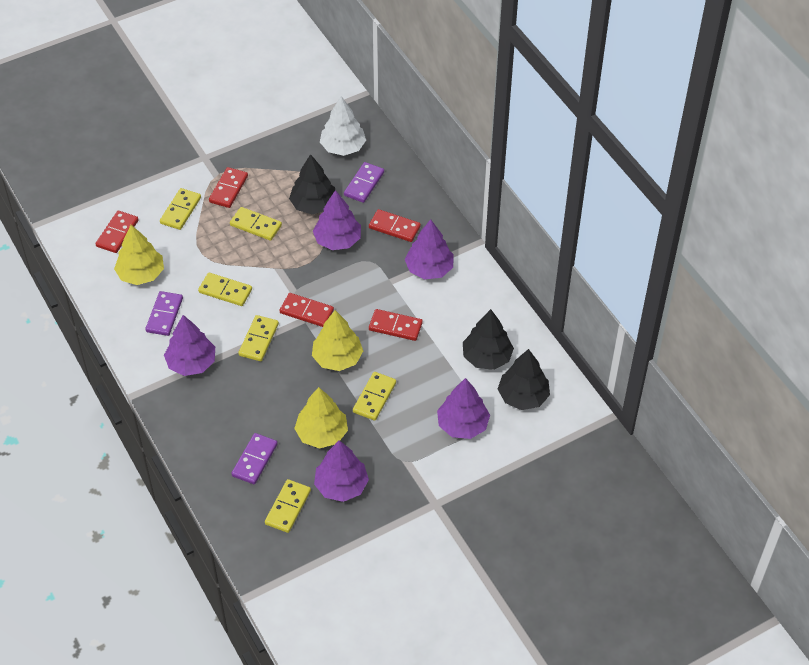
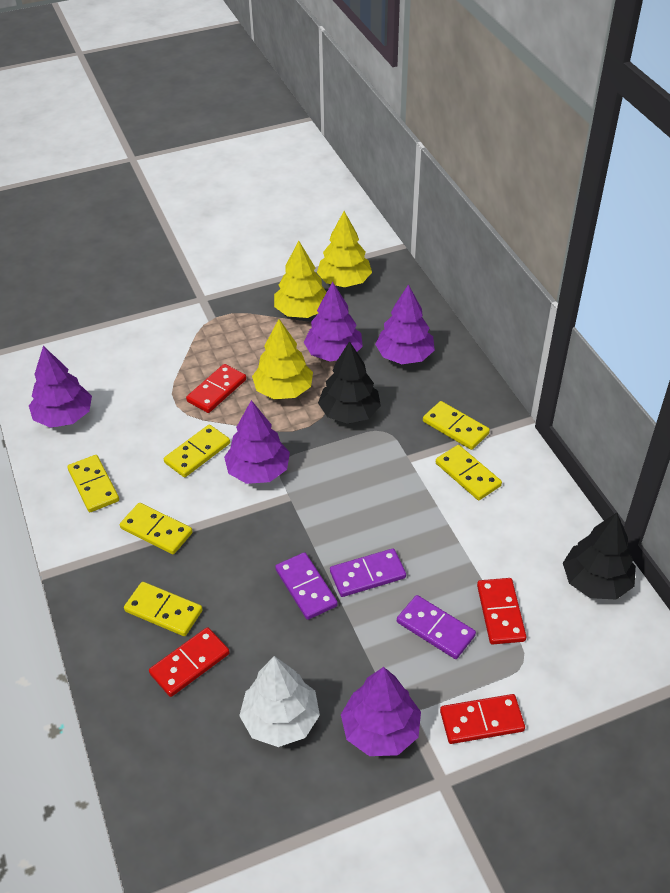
black tree: [289,154,335,214] [463,309,514,370] [498,349,550,410] = 3 -> [318,341,381,424] [563,513,636,600] = 2
red domino: [96,211,138,253] [209,167,248,208] [280,293,334,327] [369,209,421,242] [369,309,423,341] = 5 -> [149,627,230,697] [186,364,246,413] [440,694,525,744] [477,578,527,644] = 4

